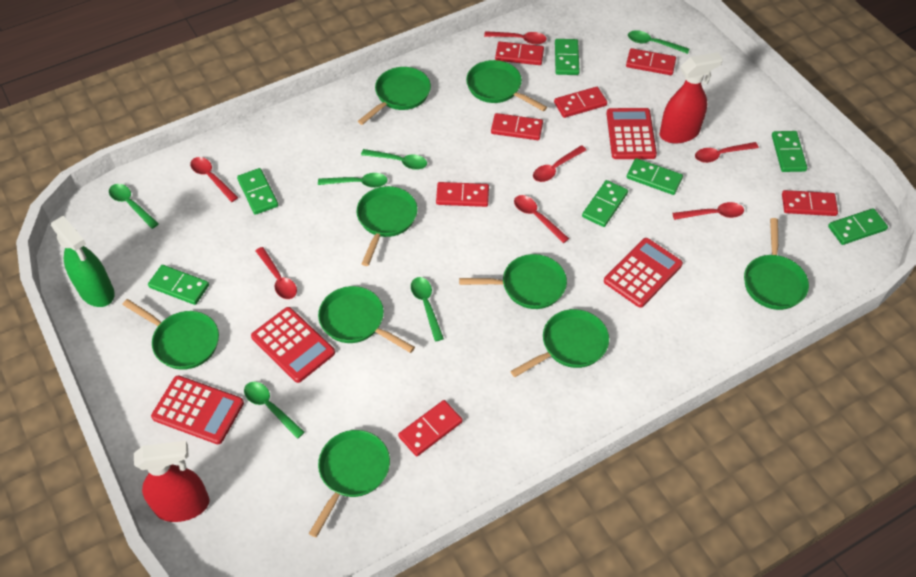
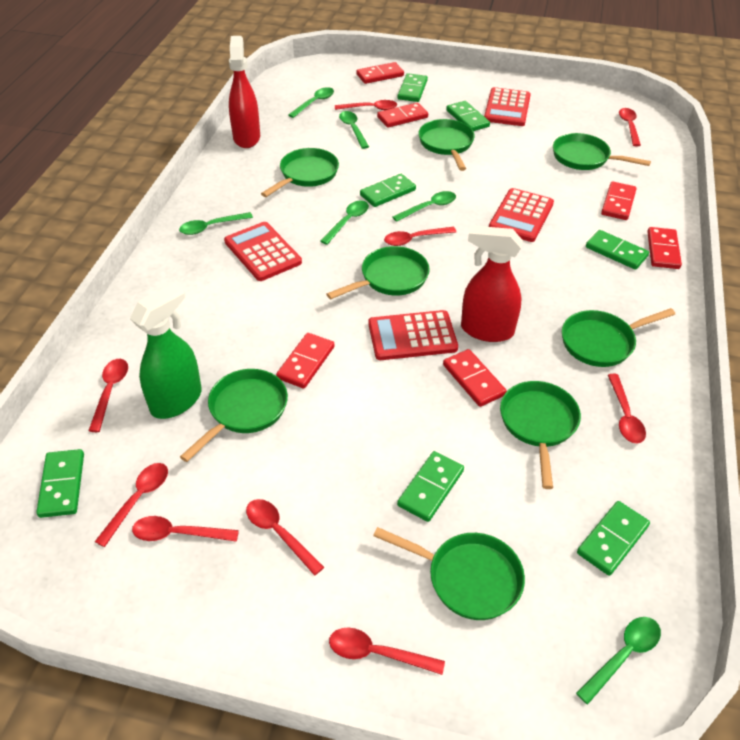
green pan: [122,299,219,370] [309,430,390,537] [318,286,415,353] [357,186,417,266] [358,67,431,125] [459,254,567,309] [466,60,547,111] [510,309,609,377] [744,218,809,310] = 9 -> [180,369,288,462] [261,148,339,197] [327,246,430,299] [373,527,525,620] [418,119,475,171] [500,381,581,489] [553,133,651,170] [562,308,675,367] = 8
red domino: [398,400,463,456] [436,182,489,207] [491,113,543,140] [495,42,544,65] [554,87,607,118] [626,48,676,75] [782,190,838,216] = 7 -> [276,333,334,389] [356,62,404,84] [377,103,428,128] [443,349,507,407] [601,181,637,220] [647,227,682,269] = 6
red spoon: [190,157,238,202] [256,247,297,299] [484,31,547,45] [514,195,569,243] [533,145,587,182] [672,202,744,220] [695,142,759,163] = 7 -> [88,359,128,432] [95,463,168,547] [132,516,239,542] [246,499,324,576] [329,628,445,675] [335,100,397,110] [384,227,456,246] [608,374,646,444] [619,108,641,147] = 9

